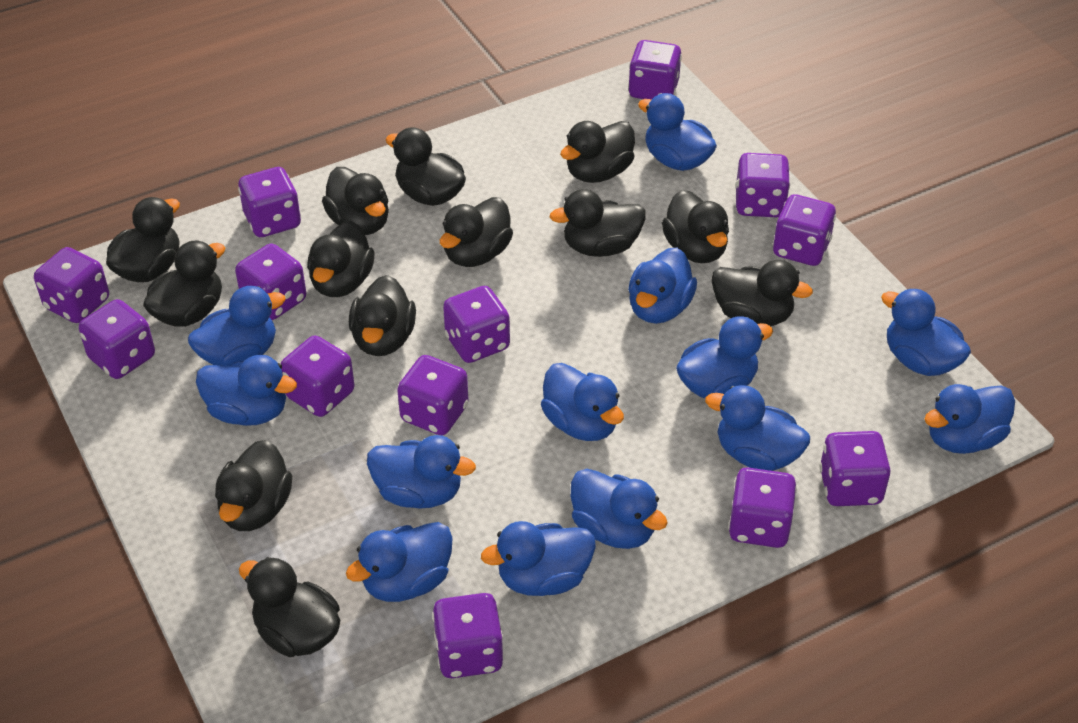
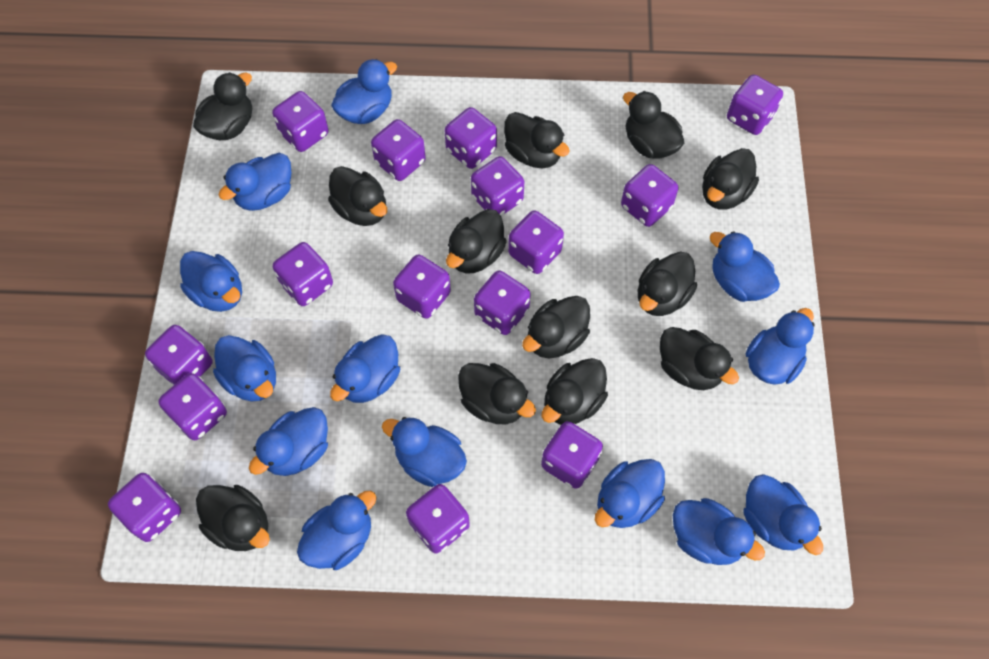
black duck: [106,197,180,282] [143,240,225,327] [215,440,292,531] [239,557,340,657] [307,221,375,297] [322,167,389,235] [349,275,416,356] [385,127,466,206] [440,197,513,267] [550,189,646,257] [560,121,635,183] [662,190,729,263] [712,260,813,326] = 13 -> [193,72,252,140] [196,485,270,551] [328,166,387,226] [446,209,507,273] [458,363,536,424] [504,112,570,168] [522,296,590,358] [542,358,608,425] [623,91,684,159] [638,252,697,316] [660,327,739,390] [702,148,759,210] = 12
purple dice: [34,247,109,323] [79,299,155,379] [235,244,306,320] [238,167,301,237] [281,336,354,417] [397,355,469,435] [432,593,503,678] [443,286,510,363] [628,40,682,100] [728,467,797,548] [735,153,790,217] [773,194,836,266] [819,431,891,506] = 13 -> [108,473,181,542] [145,325,213,386] [158,373,227,440] [272,91,329,152] [273,242,333,306] [371,119,426,181] [393,255,451,319] [406,484,470,553] [444,107,497,169] [471,156,524,216] [474,270,530,335] [508,210,564,274] [541,421,603,489] [621,164,678,227] [727,75,783,135] = 15

